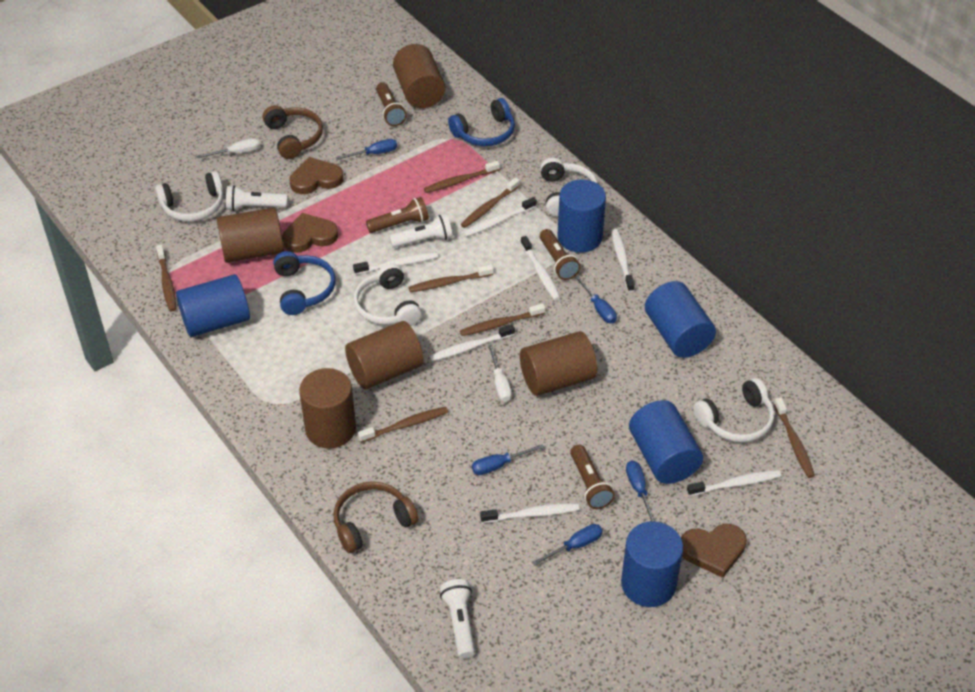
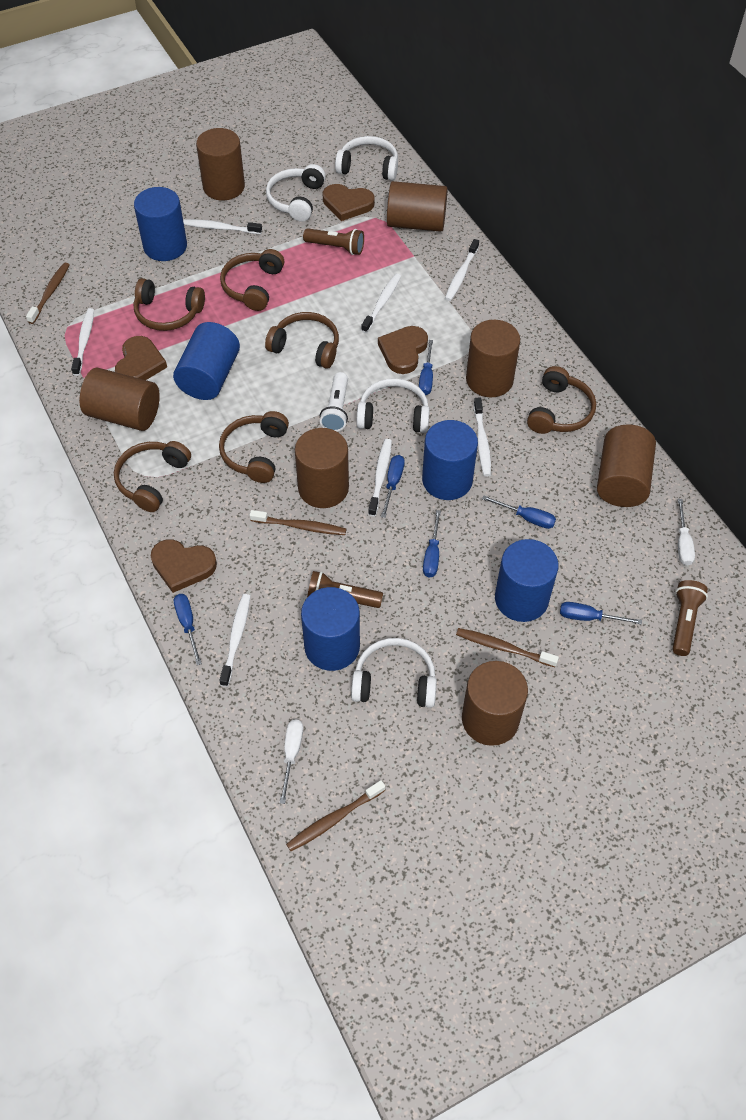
blue headphones: [273,251,336,315] [448,98,515,146] = 2 -> none = 0
blue screwdriver: [336,139,397,160] [472,444,544,475] [532,524,603,566] [575,276,617,323] [626,461,656,522] = 5 -> [174,594,202,665] [381,455,405,518] [419,340,433,395] [423,510,441,578] [482,495,556,529] [560,602,642,624] = 6
brown cylinder: [217,208,284,263] [299,368,356,449] [345,321,424,389] [393,44,445,108] [520,331,597,396] = 5 -> [80,368,160,431] [196,128,245,201] [295,428,349,508] [387,181,448,232] [462,661,528,746] [466,320,520,397] [597,424,656,507] = 7
brown flashlight: [366,197,429,233] [376,83,407,126] [540,229,580,280] [570,445,615,509] = 4 -> [303,228,364,255] [307,571,383,608] [672,580,708,656] = 3
brown headphones: [263,105,323,159] [333,481,418,553] = 2 -> [114,441,191,512] [133,278,205,331] [219,411,289,483] [220,249,284,311] [265,312,339,369] [527,366,596,434] = 6
brown heart: [282,213,338,253] [290,157,344,194] [681,524,747,578] = 3 -> [115,336,167,380] [151,539,217,593] [323,184,375,221] [378,326,428,374] = 4
brown toothbrush: [156,245,176,311] [358,407,448,443] [408,265,493,292] [424,161,500,193] [460,303,545,336] [461,177,520,228] [774,397,815,478] = 7 -> [26,263,69,324] [250,510,346,535] [286,780,385,851] [456,628,559,667] = 4
white flashlight: [226,185,287,211] [389,214,453,248] [440,579,475,659] = 3 -> [320,372,348,431] = 1

